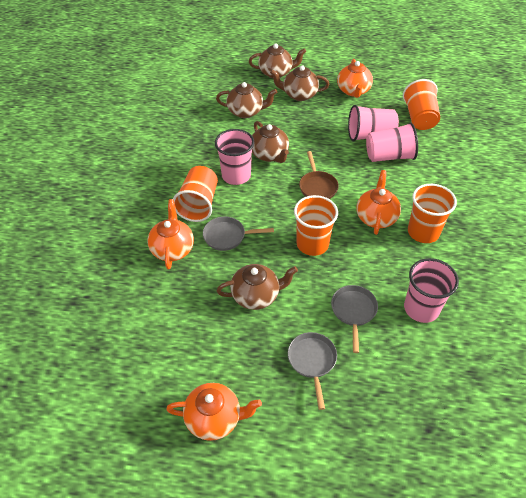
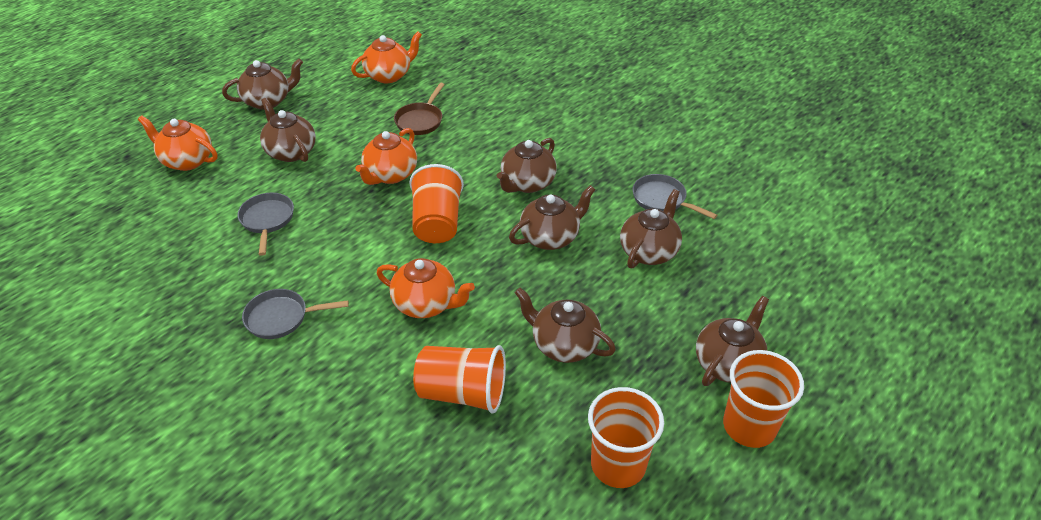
brown teapot: [216,82,277,118] [217,264,298,310] [249,44,306,78] [252,121,289,163] [270,65,330,101] = 5 -> [222,59,303,110] [260,98,316,162] [497,138,557,193] [509,185,595,250] [515,288,616,363] [620,189,682,269] [696,296,769,386] = 7
pink cup: [215,129,254,185] [348,105,399,141] [366,123,418,162] [404,258,459,323] = 4 -> none = 0

